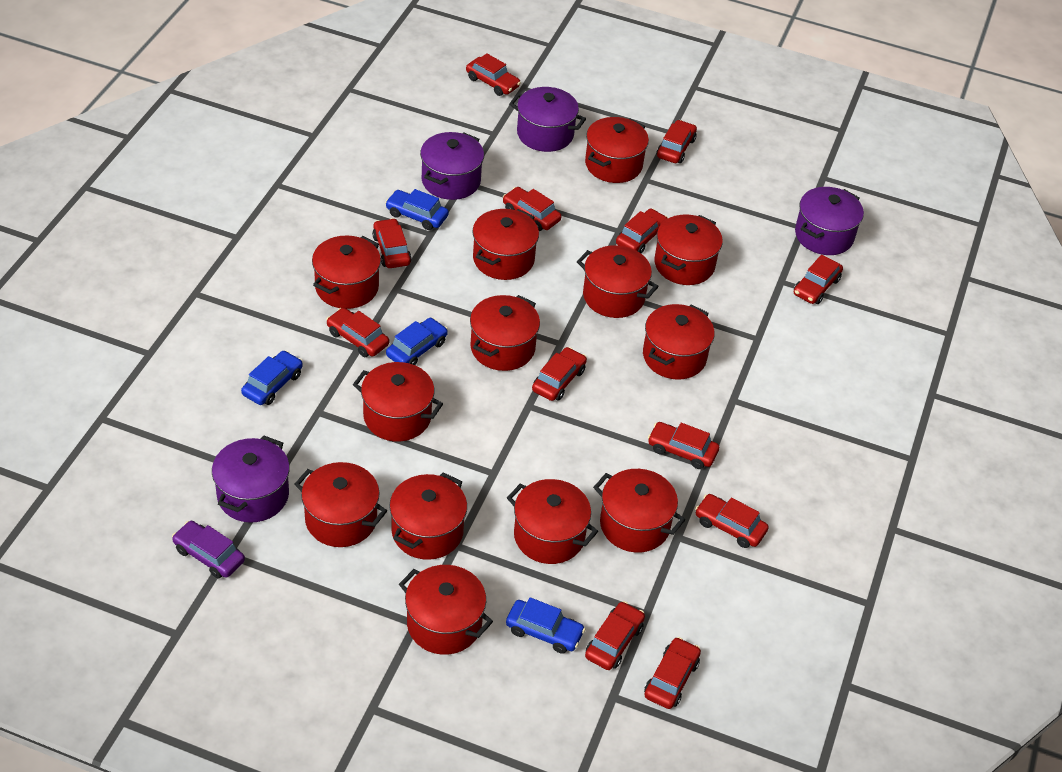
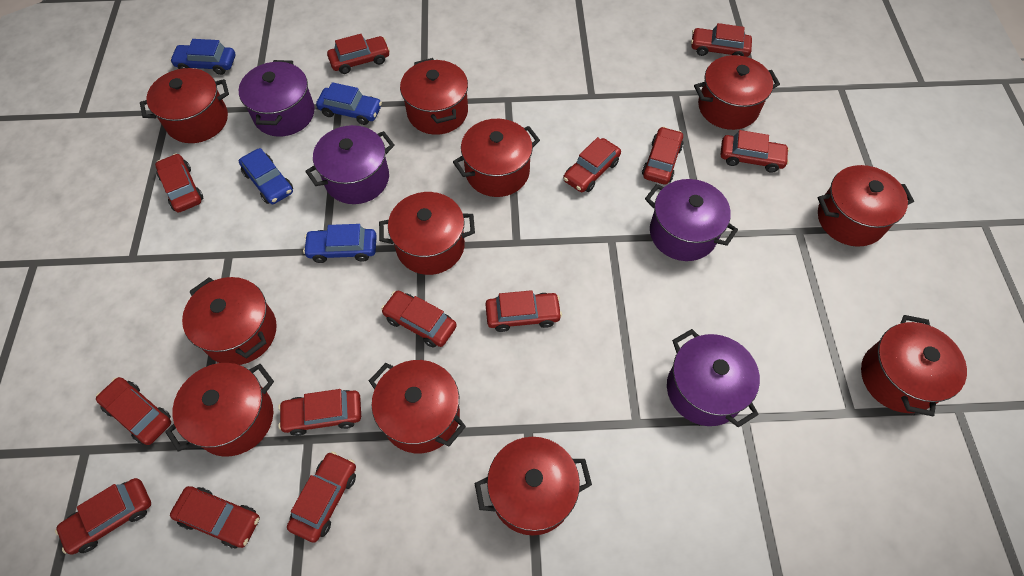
purple car: [172,521,245,579] = 1 -> none = 0
red car: [326,308,389,357] [372,218,412,268] [466,53,521,96] [503,187,562,231] [532,347,587,401] [585,601,645,670] [616,209,668,253] [644,637,701,709] [648,422,719,469] [657,120,697,163] [695,494,769,548] [794,255,843,304] = 12 -> [55,478,151,555] [96,377,171,445] [155,153,203,212] [170,486,260,548] [278,389,361,436] [287,451,356,543] [327,34,390,74] [381,291,457,348] [485,290,562,332] [563,137,621,192] [642,127,683,185] [691,23,752,57] [721,130,789,173] = 13
red pot: [295,462,387,547] [312,235,381,309] [353,362,443,442] [389,472,467,560] [399,565,493,655] [470,295,540,371] [472,209,539,280] [507,479,598,564] [577,245,659,318] [585,117,649,183] [593,469,685,553] [643,304,715,380] [655,214,723,285] = 13 -> [140,68,229,143] [165,363,274,457] [182,277,277,365] [369,360,466,453] [379,192,475,275] [400,58,468,135] [453,119,540,197] [475,437,592,536] [694,55,780,130] [818,165,914,247] [861,315,967,416] = 11

